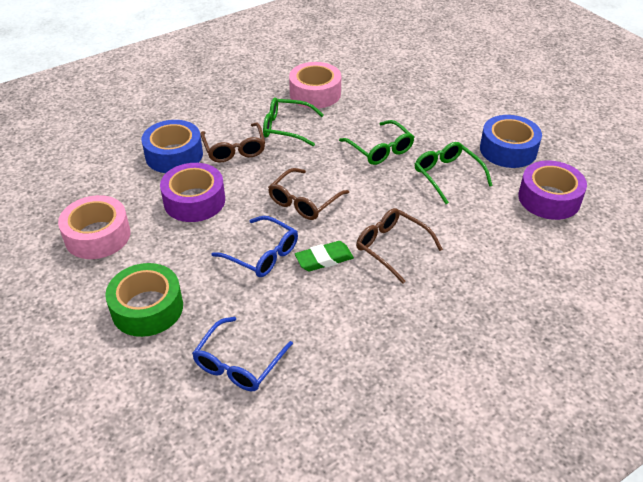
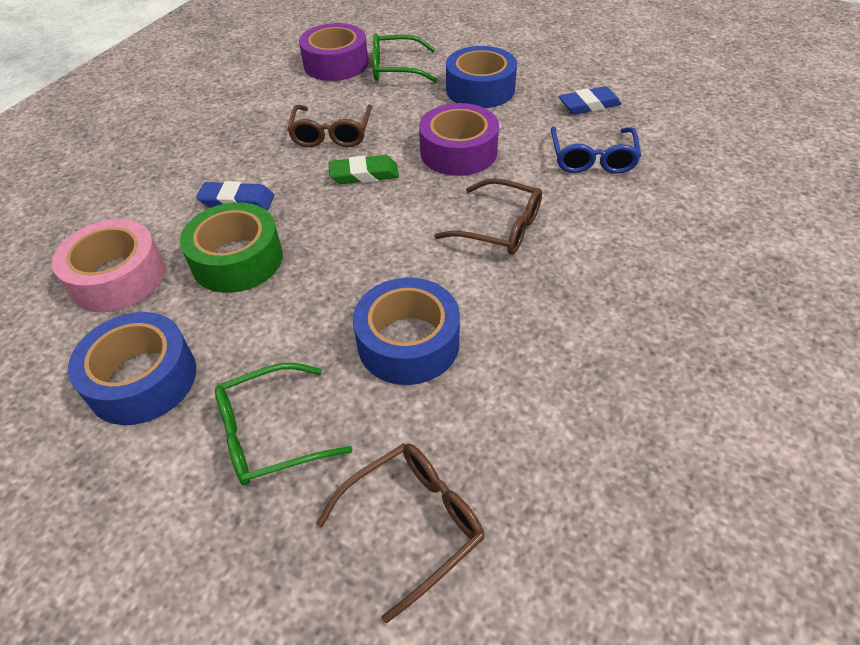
blue eraser: none = 0 -> [197,181,274,210] [559,86,622,115] = 2
blue glasses: [192,317,293,391] [212,216,298,277] = 2 -> [551,127,641,174] = 1
blue tape: [142,120,203,173] [480,115,542,168] = 2 -> [68,312,196,425] [353,278,460,385] [446,46,517,108] = 3
green glasses: [263,97,324,146] [339,120,414,165] [415,142,493,204] = 3 -> [215,363,352,485] [372,33,438,83] = 2
pink tape: [58,195,130,259] [289,62,341,108] = 2 -> [52,219,165,312] = 1

